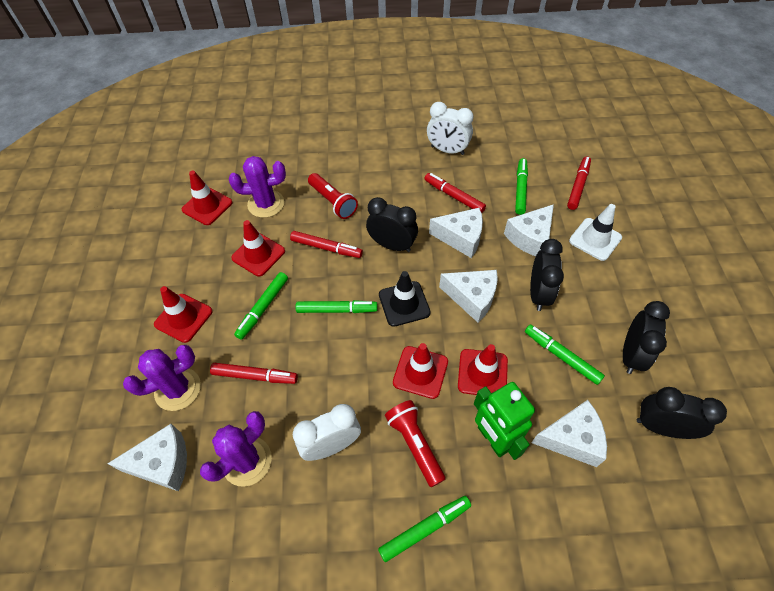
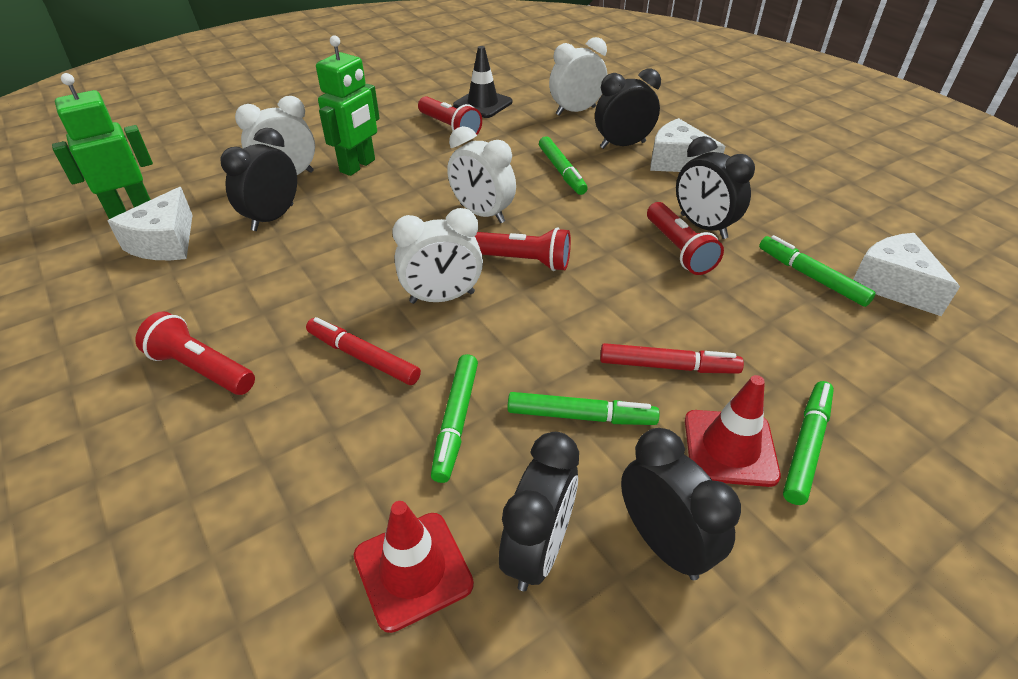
black clock: [366,197,418,252] [530,239,564,311] [623,301,670,374] [637,387,727,439] = 4 -> [221,128,297,231] [499,432,579,591] [595,69,661,149] [621,428,741,580] [676,136,755,239] = 5
green robot: [474,382,535,460] = 1 -> [52,73,153,219] [316,35,380,176] = 2
purple cactus: [123,345,201,411] [200,411,272,487] [229,156,286,218] = 3 -> none = 0
red flashlight: [308,173,358,219] [385,400,445,487] = 2 -> [135,311,255,395] [418,96,482,135] [475,227,571,271] [647,202,724,275] = 4
red marker: [210,363,298,384] [290,231,363,258] [424,173,486,213] [567,156,591,210] = 4 -> [306,317,421,385] [600,343,744,374] = 2
red traffic cone: [154,286,213,343] [182,170,233,225] [231,220,285,276] [393,343,448,399] [458,344,508,395] = 5 -> [354,501,474,633] [685,375,781,487] = 2
white cheese: [107,424,187,491] [429,208,483,258] [439,270,498,323] [504,204,554,256] [531,400,607,467] = 5 -> [108,187,193,260] [650,118,726,172] [853,233,960,316] = 3
white clock: [293,404,361,461] [427,102,474,155] = 2 -> [235,96,315,175] [392,208,483,304] [447,126,516,223] [549,37,607,116] = 4
white traffic cone: [569,204,622,261] = 1 -> none = 0

